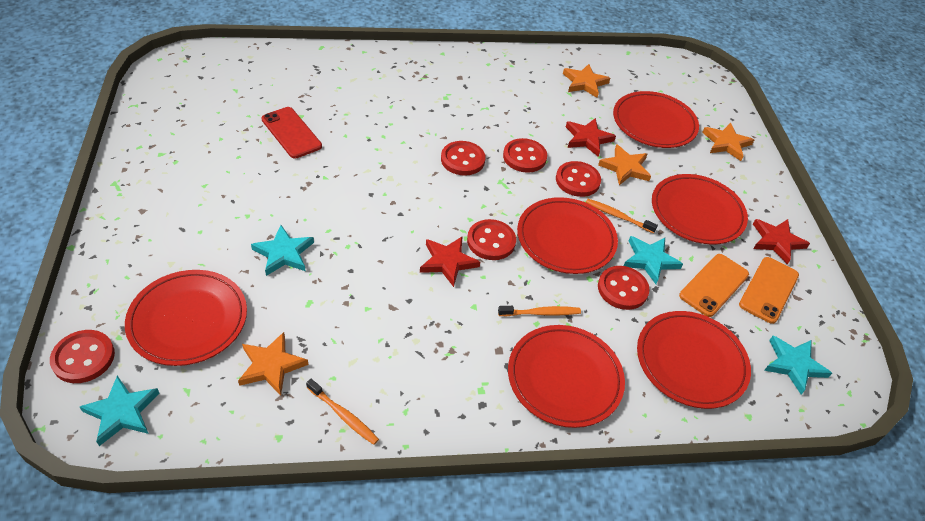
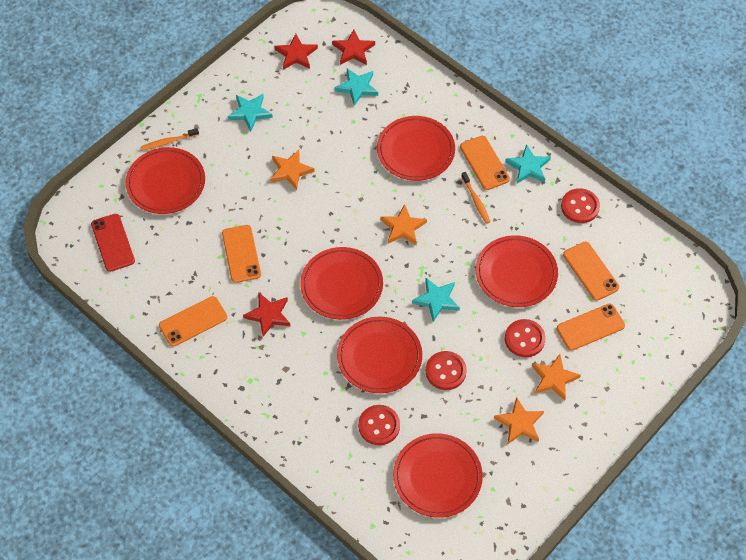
orange phone: [679,254,749,317] [739,257,799,324] = 2 -> [159,296,227,347] [222,225,261,283] [460,136,510,190] [557,303,625,351] [563,242,619,301] = 5
orange toothbrush: [306,379,379,445] [498,306,581,316] [586,199,658,234] = 3 -> [141,128,199,150] [461,172,490,224] = 2
red button: [50,330,115,383] [441,141,486,176] [467,219,516,260] [503,138,547,173] [556,161,601,197] [598,266,650,310] = 6 -> [358,405,400,445] [426,351,467,390] [505,319,546,357] [561,188,600,223] = 4

